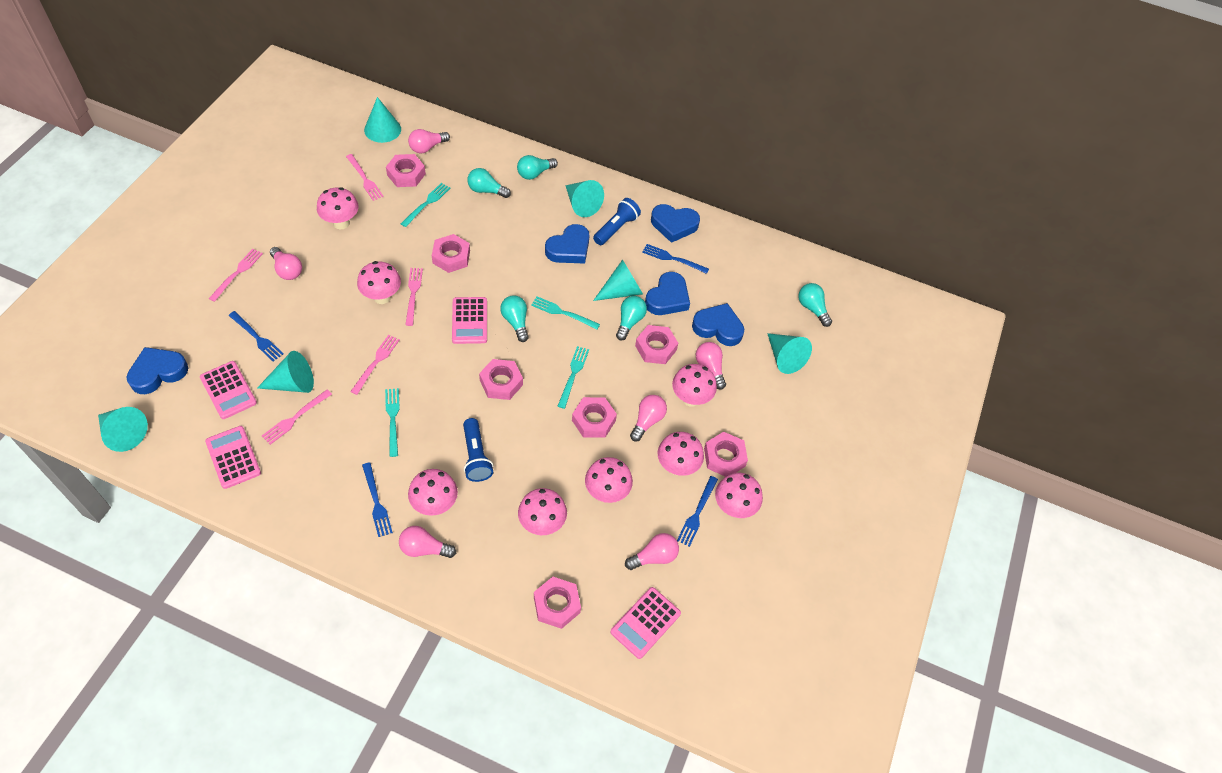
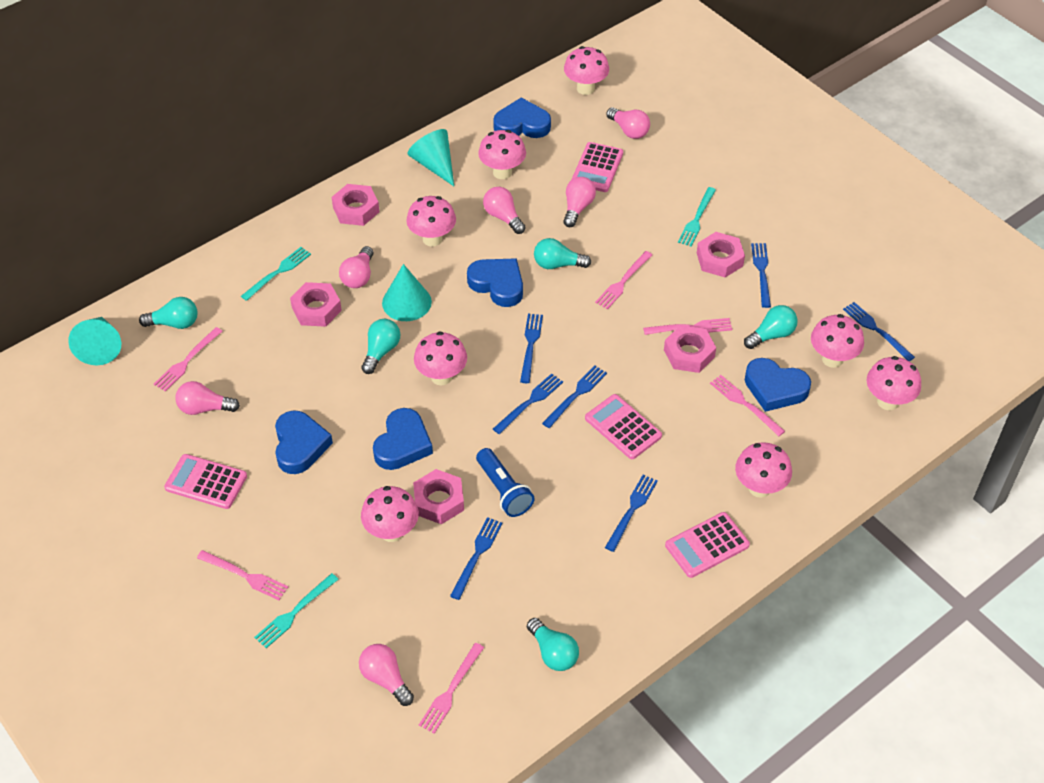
blue flashlight: [463,418,493,482] [593,198,641,245] = 2 -> [476,448,535,517] = 1
blue fork: [228,311,284,361] [362,462,393,537] [642,244,709,274] [677,476,718,547] = 4 -> [450,517,503,600] [493,373,563,434] [520,313,543,383] [542,365,607,428] [605,475,658,552] [751,243,771,308] [843,302,915,361] = 7
pink fork: [209,249,263,302] [262,389,332,445] [346,154,384,201] [350,335,400,395] [405,268,423,326] = 5 -> [154,327,223,392] [197,550,288,600] [419,643,484,734] [595,251,652,309] [643,318,732,335] [710,375,785,436] = 6
pink nut: [386,154,426,187] [432,234,470,273] [479,359,523,400] [534,577,581,629] [572,397,617,438] [635,325,678,364] [704,432,748,477] = 7 -> [290,282,342,327] [332,184,379,226] [413,469,464,524] [664,325,716,373] [697,232,745,278] = 5
turquoise cone: [98,407,148,452] [257,351,314,393] [364,97,401,143] [565,180,604,217] [593,259,643,301] [767,333,812,374] = 6 -> [68,317,121,365] [382,264,432,321] [408,129,454,186] = 3
turquoise fork: [385,388,400,457] [401,183,450,227] [531,296,600,329] [558,346,589,409] = 4 -> [241,247,311,301] [254,573,339,648] [678,187,716,247] = 3

